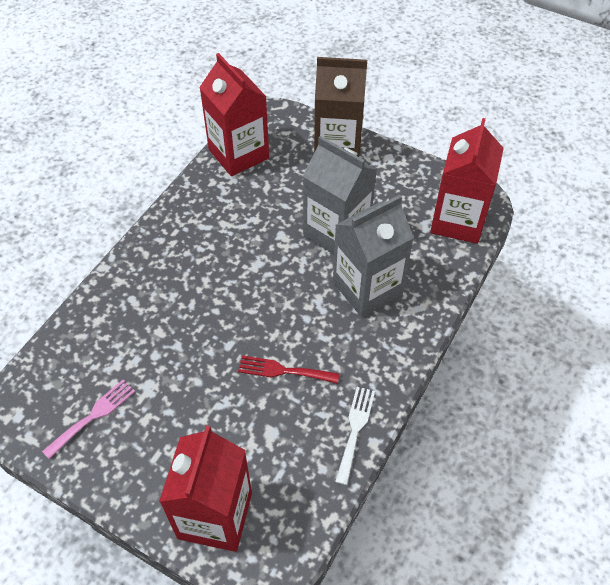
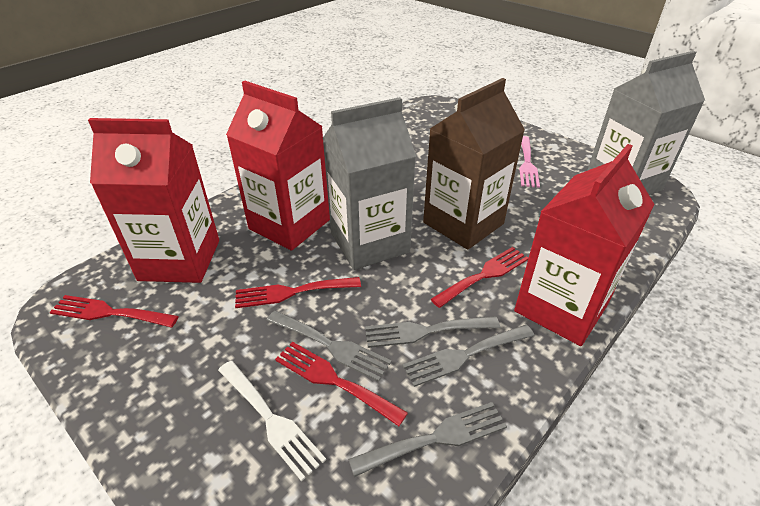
grey fork: none = 0 -> [266,311,392,382] [348,402,507,477] [365,316,500,348] [403,325,534,387] = 4
red fork: [238,355,339,384] = 1 -> [50,295,179,327] [235,277,361,308] [275,342,408,426] [431,247,528,308] = 4

